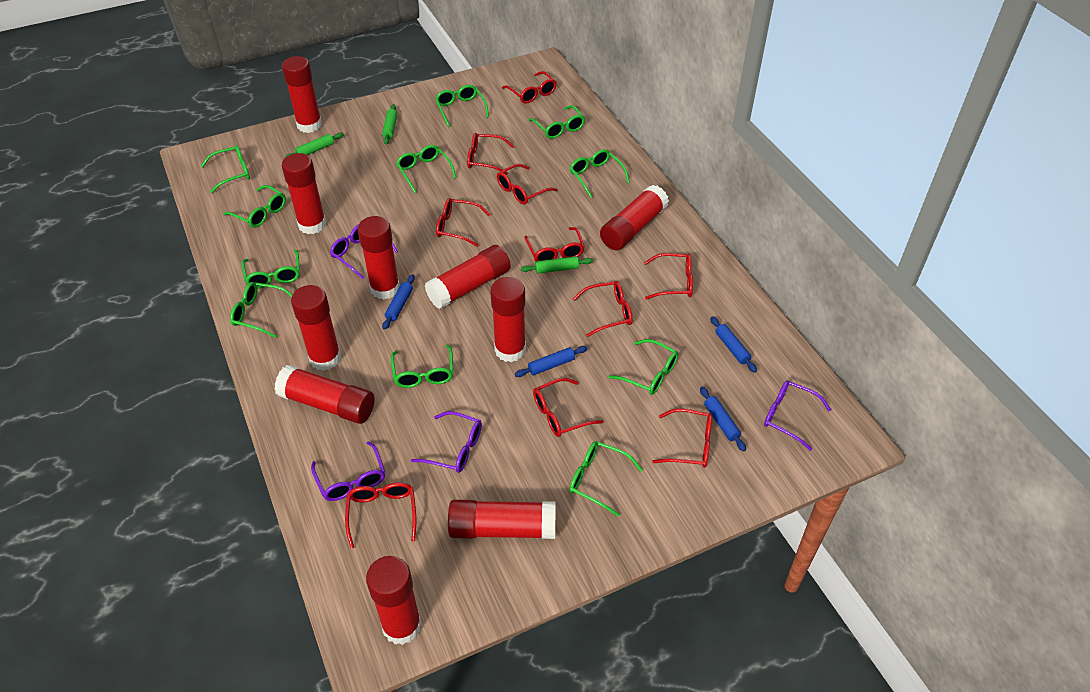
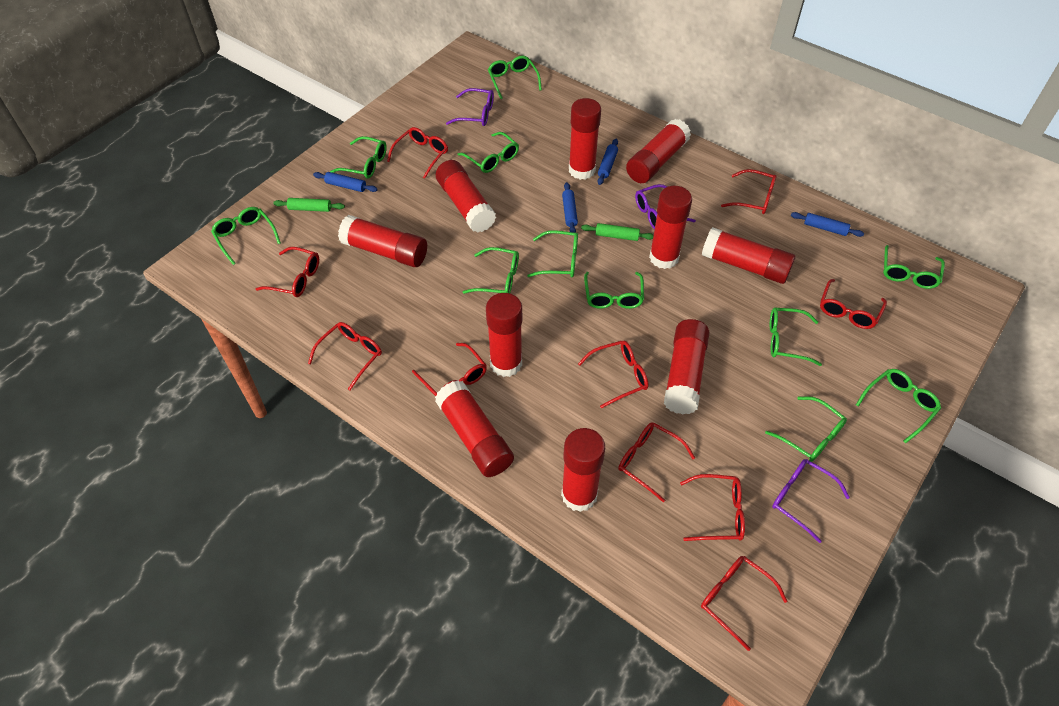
green rolling pin: [285,132,344,158] [382,104,397,145] [521,256,593,274] = 3 -> [273,198,345,212] [581,223,654,241] = 2
purple glasses: [311,441,385,501] [330,224,398,279] [411,411,482,473] [764,380,831,451] = 4 -> [446,88,494,126] [635,184,696,229] [772,459,850,543] = 3

